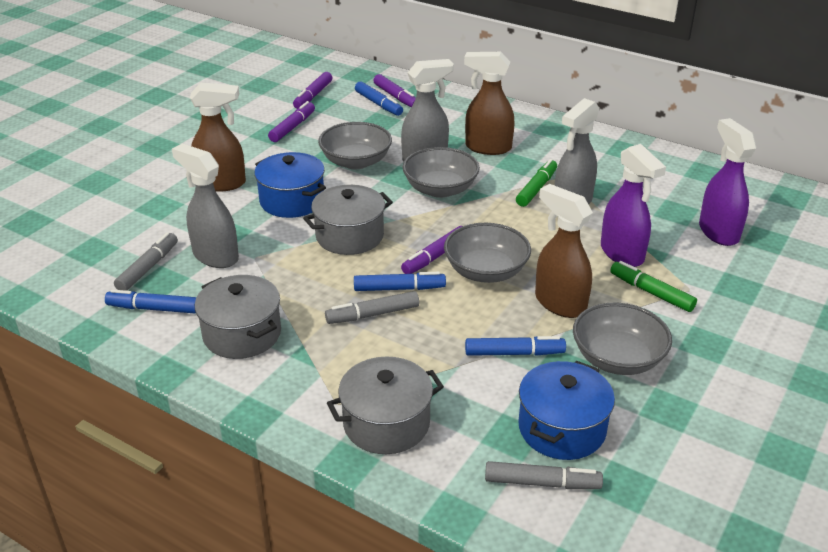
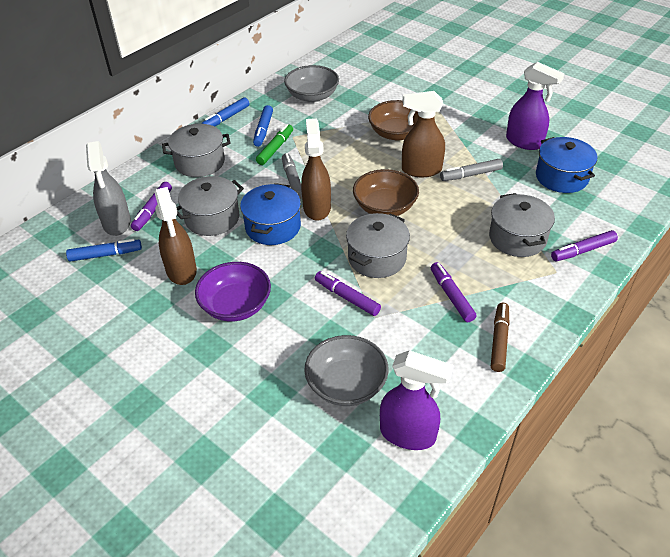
blue marker: [105,290,196,314] [354,272,446,291] [355,81,403,116] [465,336,566,356] = 4 -> [66,239,142,262] [201,97,250,127] [253,105,273,147] = 3
brown bowl: none = 0 -> [353,169,419,216] [368,100,419,140] = 2
brown marker: none = 0 -> [491,303,510,372] = 1
green marker: [516,159,557,207] [610,261,697,312] = 2 -> [256,124,293,165] = 1
grey bowl: [318,122,392,169] [402,147,480,198] [444,223,531,283] [573,303,672,375] = 4 -> [284,65,339,102] [304,335,389,406] = 2
grey marker: [114,232,178,291] [325,291,419,324] [485,461,603,489] = 3 -> [282,153,302,199] [440,159,503,181] = 2
grey pot: [195,275,281,359] [303,185,393,255] [327,357,444,454] = 3 -> [162,124,231,177] [176,176,244,236] [346,213,410,278] [489,193,555,257] = 4
grey spray bottle: [172,144,239,268] [401,59,454,162] [554,98,599,204] = 3 -> [86,141,131,236] = 1
purple bowl: none = 0 -> [195,262,271,322] = 1

